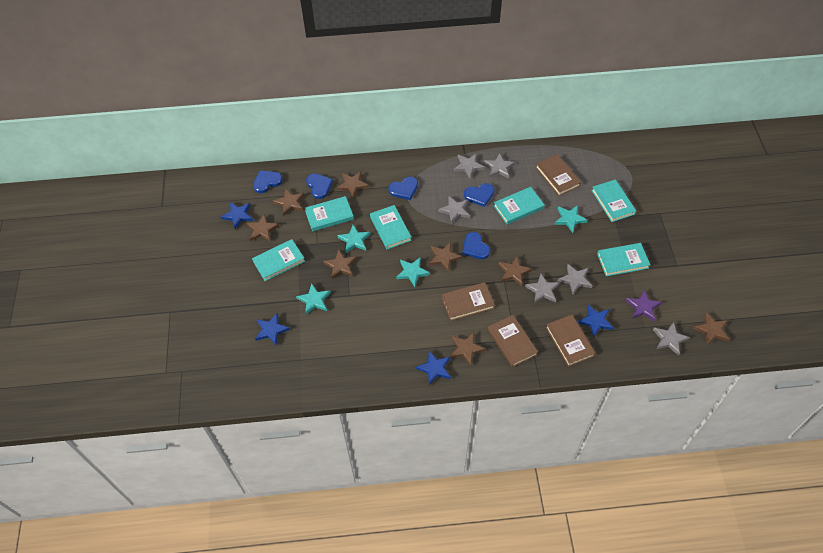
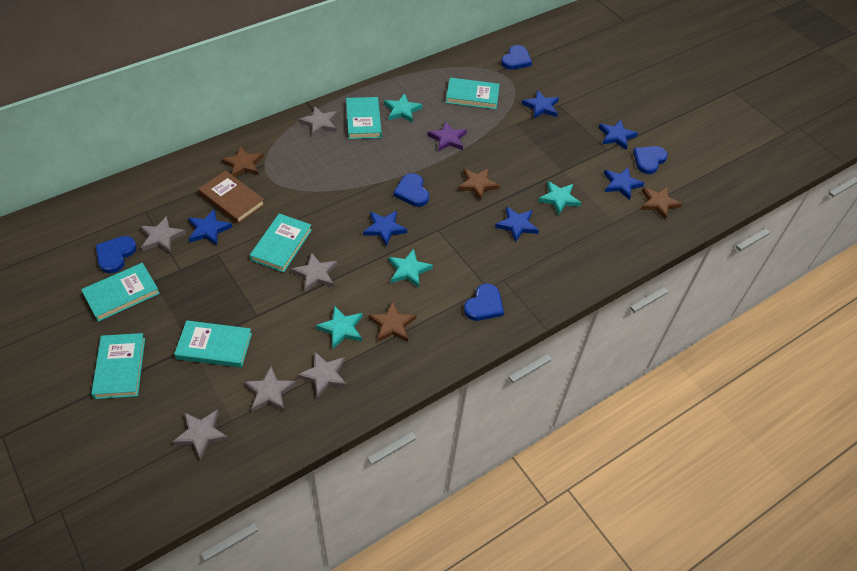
blue star: [221,202,253,229] [255,313,290,346] [416,351,451,385] [578,305,614,337] = 4 -> [188,209,233,246] [363,211,407,247] [495,206,539,242] [522,90,559,118] [598,120,638,150] [604,167,644,200] = 6
brown book: [441,282,495,321] [488,315,538,367] [536,154,581,196] [546,315,595,367] = 4 -> [198,170,265,224] = 1
brown star: [247,214,279,242] [273,188,304,216] [323,249,357,279] [337,172,369,198] [429,242,462,272] [450,332,485,365] [498,256,532,286] [693,312,730,345] = 8 -> [221,146,264,177] [368,301,416,342] [458,168,500,201] [641,186,682,220] = 4

